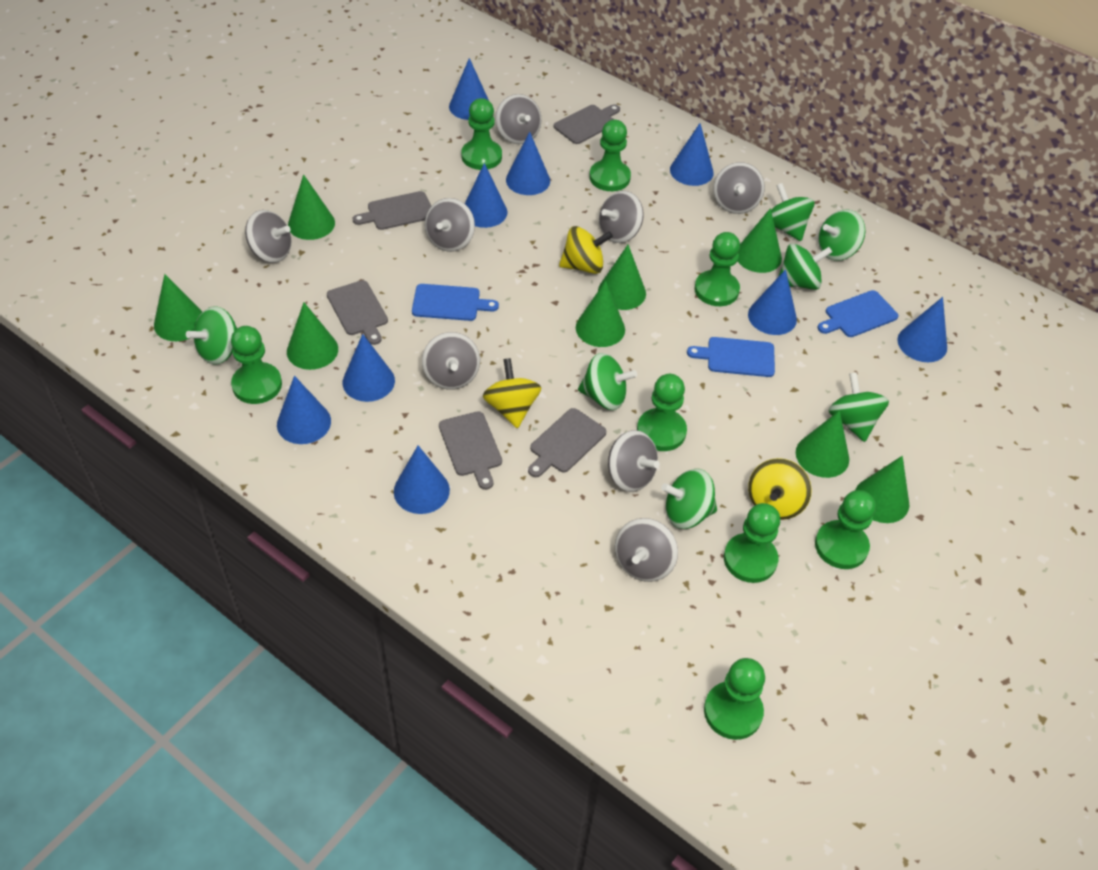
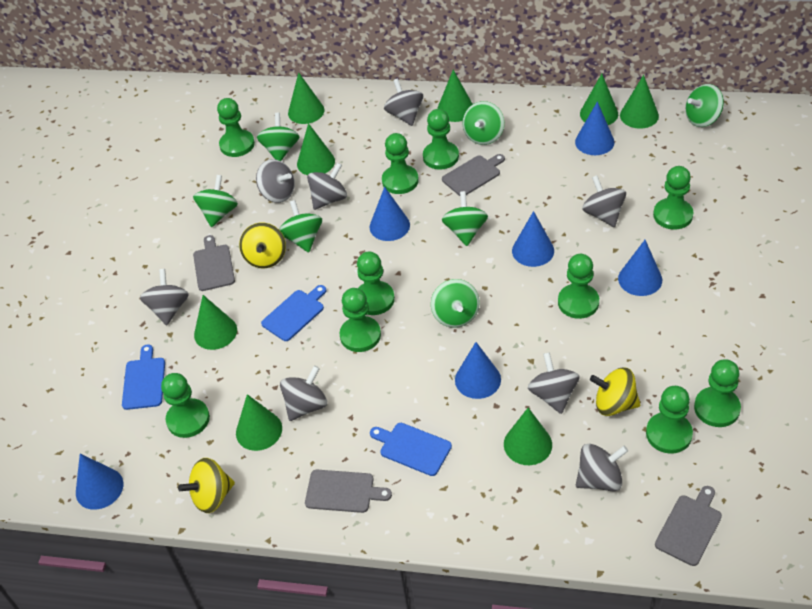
blue cone: [277,376,331,444] [343,334,395,402] [394,445,450,514] [449,58,489,120] [465,163,507,228] [506,131,550,195] [670,123,714,186] [748,269,797,335] [897,297,947,362] = 9 -> [76,454,123,510] [370,187,410,241] [455,342,501,399] [512,211,554,267] [575,101,614,155] [618,240,662,296] = 6
green pawn: [231,326,282,404] [461,98,502,170] [589,120,631,191] [637,374,687,451] [694,232,740,306] [704,658,765,740] [724,503,780,583] [815,490,876,569] = 8 -> [161,373,210,438] [217,98,255,157] [339,288,381,352] [357,252,395,315] [382,133,419,194] [423,109,459,170] [558,254,599,319] [646,386,693,454] [653,166,693,229] [694,359,741,427] = 10
grey cutting board: [327,280,388,345] [353,191,431,230] [439,411,502,490] [528,408,606,477] [554,104,620,144] = 5 -> [193,235,235,291] [305,470,392,513] [442,154,505,196] [655,486,722,566] = 4

